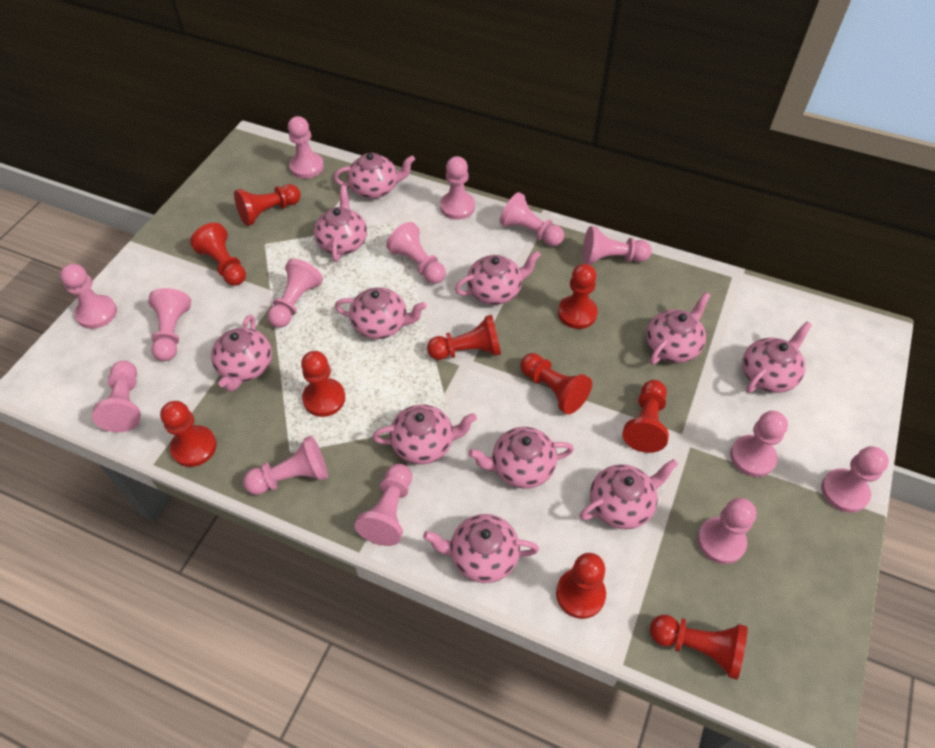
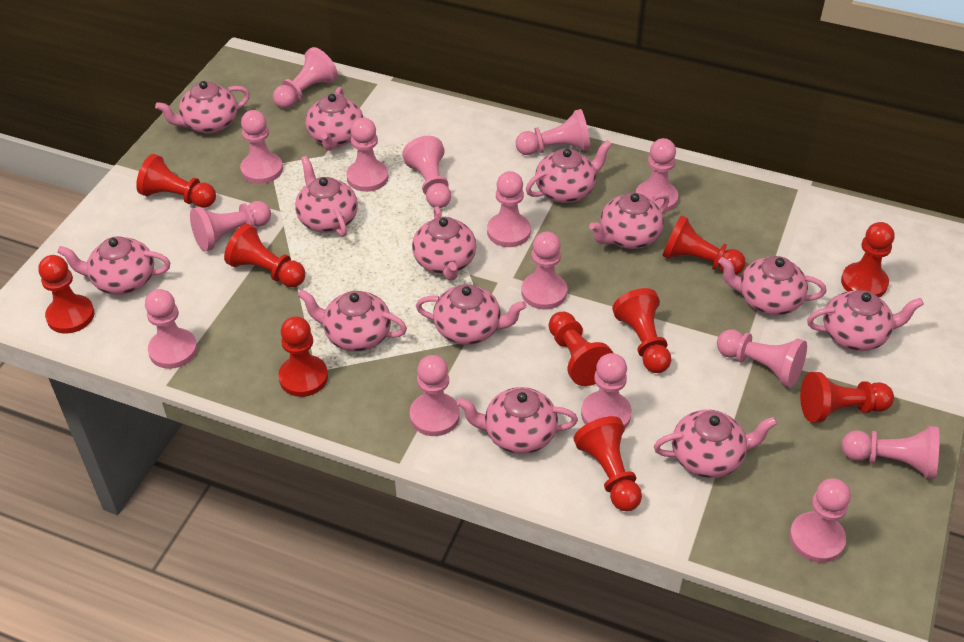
pink pawn: [60,264,117,329] [92,361,141,432] [148,288,191,361] [243,436,328,495] [267,259,323,328] [288,116,324,179] [355,463,412,546] [386,222,446,284] [440,156,475,220] [500,192,564,246] [583,226,652,265] [697,498,756,564] [730,411,788,477] [821,446,889,513] = 14 -> [145,289,197,369] [190,201,271,252] [240,110,283,184] [273,47,338,109] [346,118,389,192] [402,136,451,208] [410,355,460,436] [487,171,531,247] [516,109,590,155] [521,232,567,309] [581,353,632,428] [636,138,678,213] [717,329,807,388] [789,478,851,563] [841,426,939,479] = 15
pink teapot: [211,315,272,391] [314,185,367,262] [334,153,415,199] [335,287,427,339] [372,405,477,464] [423,514,539,583] [455,251,541,305] [468,427,574,489] [580,459,678,529] [646,292,711,364] [742,321,812,393] = 11 -> [57,236,170,295] [155,81,250,134] [295,156,358,237] [298,290,407,352] [305,87,364,151] [412,206,476,281] [416,284,527,345] [457,387,578,454] [526,140,612,203] [589,192,669,249] [654,410,777,478] [718,256,826,315] [807,290,924,351] = 13

